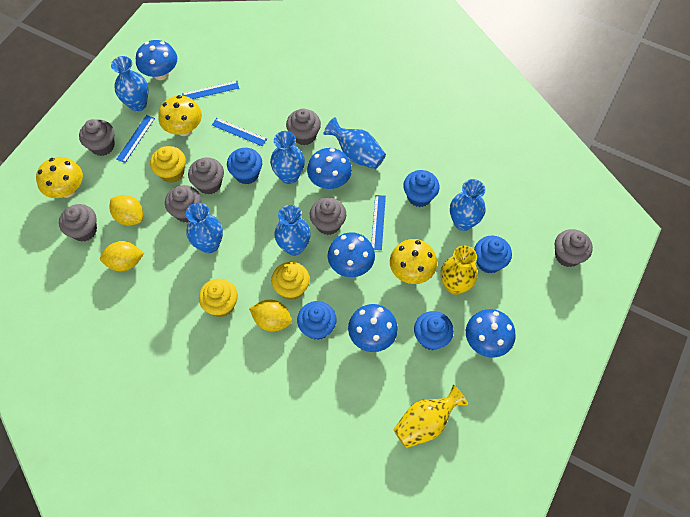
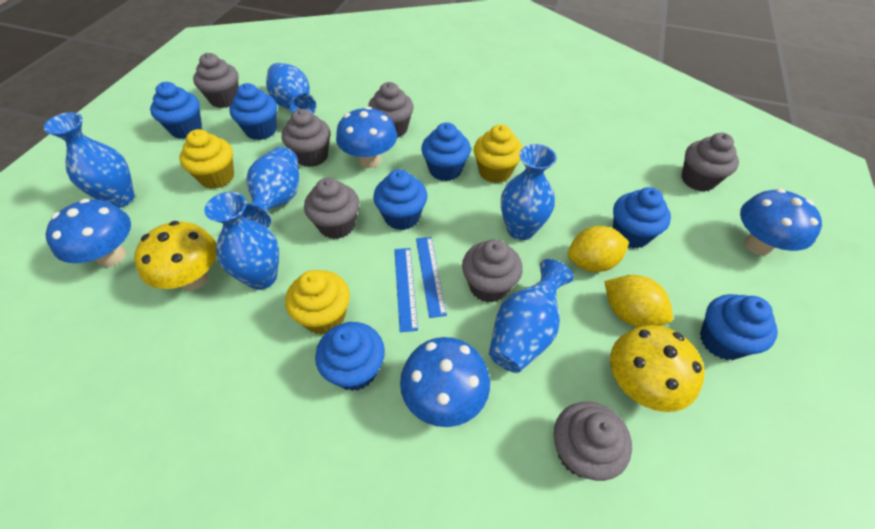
blue cupcake: [227,148,262,185] [297,301,337,340] [403,170,440,207] [414,311,454,350] [474,235,512,274] = 5 -> [150,82,202,139] [229,83,277,140] [315,322,385,391] [373,169,427,230] [421,122,471,181] [613,187,671,249] [700,294,778,360] = 7
blue mushroom: [136,40,177,80] [307,148,352,189] [328,232,375,277] [348,304,398,352] [466,309,516,358] = 5 -> [45,199,131,267] [336,106,397,168] [400,337,490,427] [740,188,822,256] = 4
blue ruler: [116,115,155,163] [182,81,239,99] [212,118,267,146] [371,195,386,250] = 4 -> [394,248,418,332] [416,237,447,318] = 2
yellow lemon: [100,241,144,271] [109,195,143,226] [249,300,292,332] = 3 -> [568,226,629,272] [604,275,673,327] = 2
yellow mushroom: [36,157,83,198] [159,95,202,136] [390,239,437,284] = 3 -> [134,221,217,291] [610,325,705,412] = 2
yellow vase: [393,385,468,448] [441,246,478,295] = 2 -> none = 0

